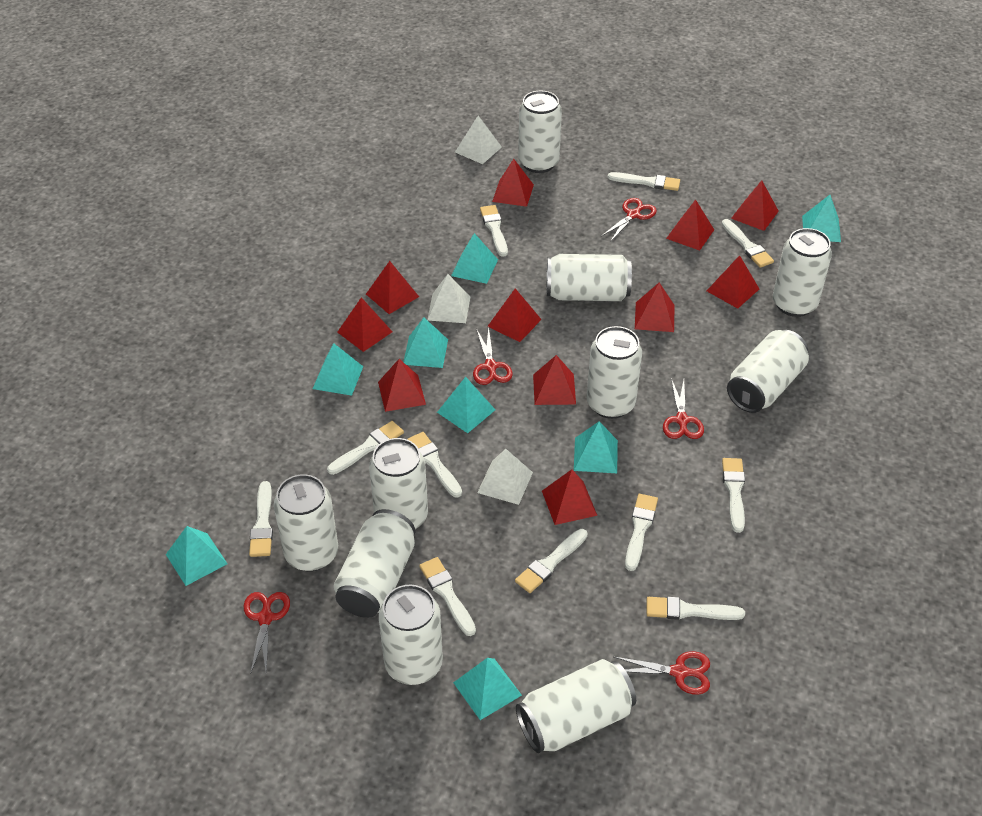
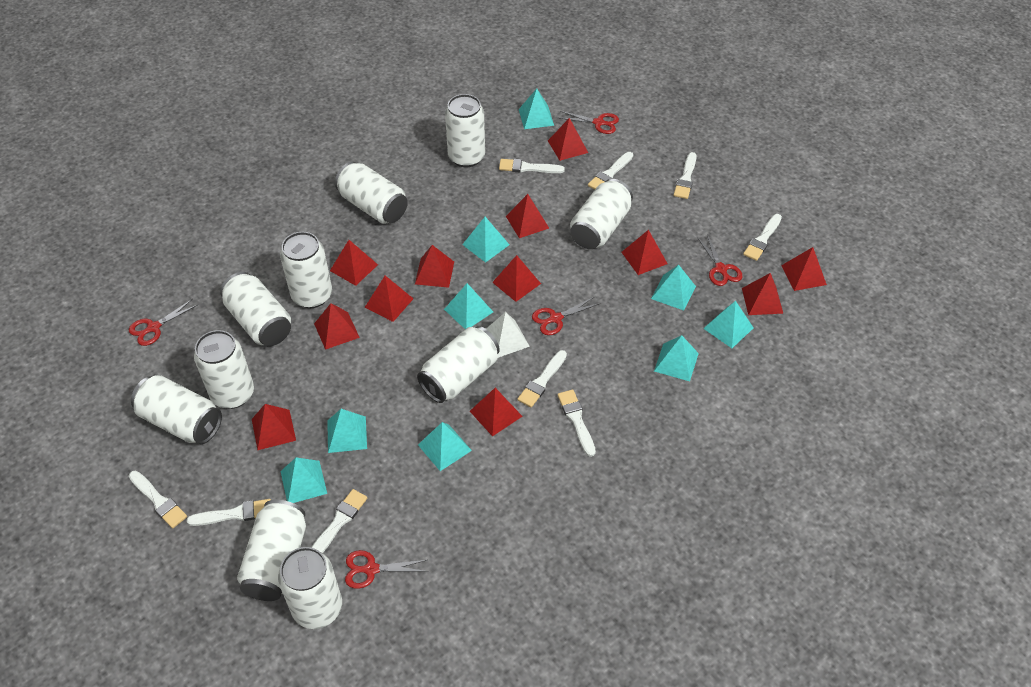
red pyramid: [337,297,392,352] [366,261,419,314] [378,359,426,412] [487,288,542,342] [492,159,534,207] [533,355,576,405] [542,469,598,525] [635,282,675,332] [666,199,714,251] [707,255,759,309] [731,180,779,231] = 11 -> [252,404,296,450] [314,303,360,350] [330,240,378,286] [364,276,413,322] [415,245,454,288] [470,388,523,436] [492,255,541,302] [506,194,549,238] [548,118,588,161] [621,230,668,275] [742,273,783,315] [781,247,827,291] = 12
turquoise pyramid: [166,526,228,586] [313,343,363,396] [404,318,448,368] [437,377,495,433] [451,233,498,284] [453,658,522,720] [574,421,618,473] [802,195,841,242] = 8 -> [280,457,327,503] [327,409,367,453] [418,422,472,471] [444,283,493,329] [462,217,510,263] [519,89,554,129] [651,265,696,311] [654,335,699,381] [703,301,753,348] = 9
white brush: [249,481,273,557] [327,421,404,475] [407,432,462,498] [419,557,476,636] [480,205,508,257] [515,529,588,593] [608,172,680,191] [625,494,658,571] [647,597,745,620] [722,219,774,268] [722,458,745,533] = 11 -> [129,471,187,528] [187,499,271,526] [311,489,367,553] [499,159,565,173] [517,350,567,407] [558,390,596,457] [588,152,633,190] [674,152,697,199] [743,214,782,261] = 9
white pyramid: [427,274,470,323] [455,116,502,164] [477,449,533,505] = 3 -> [486,312,530,358] = 1

